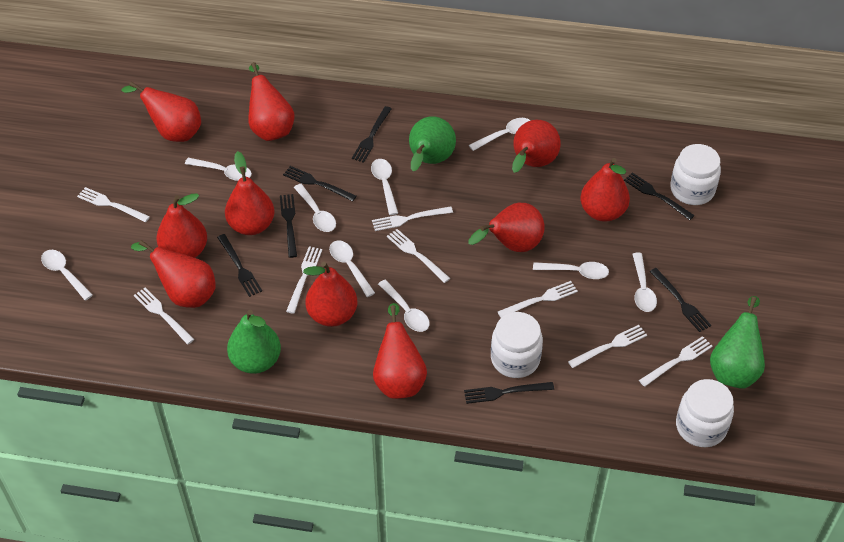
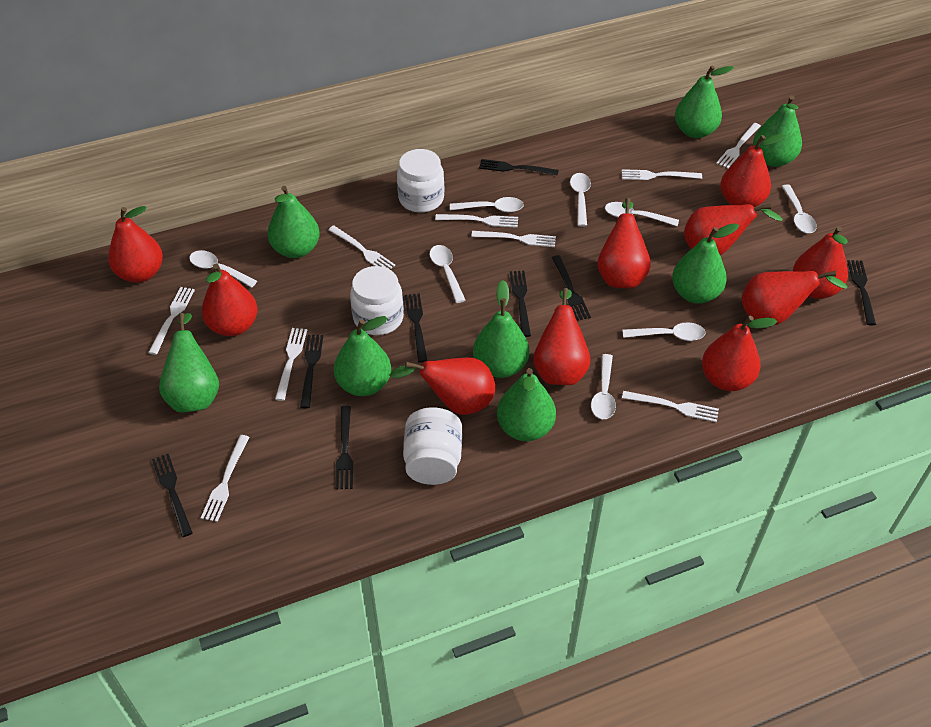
black fork: [217,234,262,297] [280,194,297,258] [283,166,356,201] [352,106,392,163] [464,382,554,404] [624,172,695,220] [650,268,711,332] = 7 -> [152,454,193,537] [300,335,323,408] [335,406,353,490] [405,293,428,363] [479,159,559,176] [510,271,531,337] [552,255,591,321] [847,260,876,326] = 8
green pear: [227,310,281,374] [409,116,456,171] [710,296,765,388] = 3 -> [159,313,219,413] [268,186,320,258] [334,316,391,396] [473,280,529,378] [497,368,556,441] [672,223,739,304] [675,65,734,138] [753,95,802,167] = 8
white fork: [77,187,150,222] [134,288,194,345] [286,246,322,314] [372,206,453,231] [387,229,450,283] [498,281,578,318] [568,325,647,368] [639,336,713,387] = 8 -> [148,287,195,355] [201,435,249,522] [275,328,307,401] [328,225,395,269] [435,214,518,228] [471,231,556,247] [622,169,702,180] [622,391,719,422] [716,123,761,168] = 9
white spoon: [41,250,93,300] [185,158,252,181] [294,184,336,232] [329,240,375,297] [371,159,398,215] [378,280,430,332] [469,118,530,151] [533,262,609,279] [632,253,657,312] = 9 -> [189,250,257,288] [430,245,466,303] [450,197,524,212] [570,173,591,227] [591,354,616,419] [605,202,679,226] [622,322,706,341] [781,184,817,233] = 8

